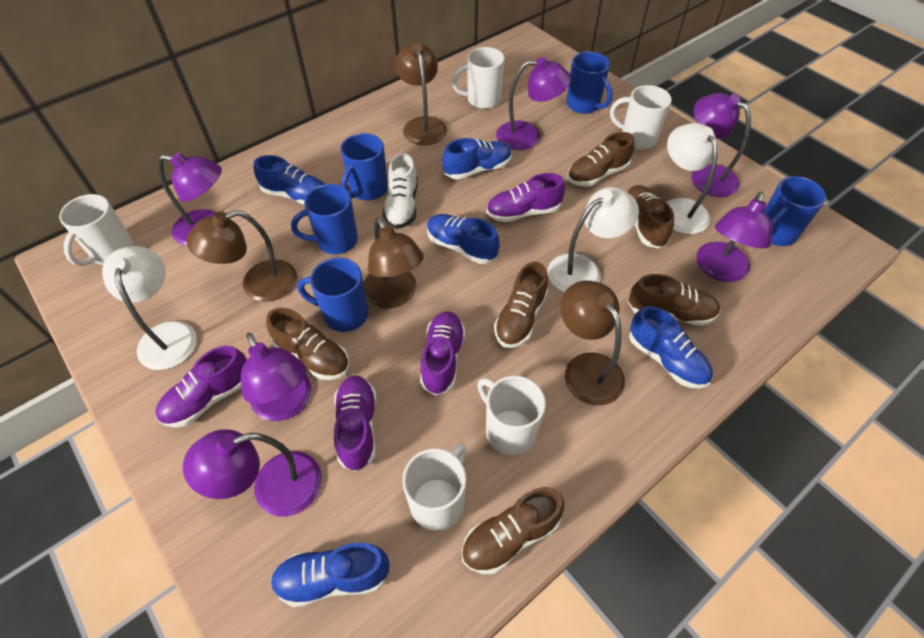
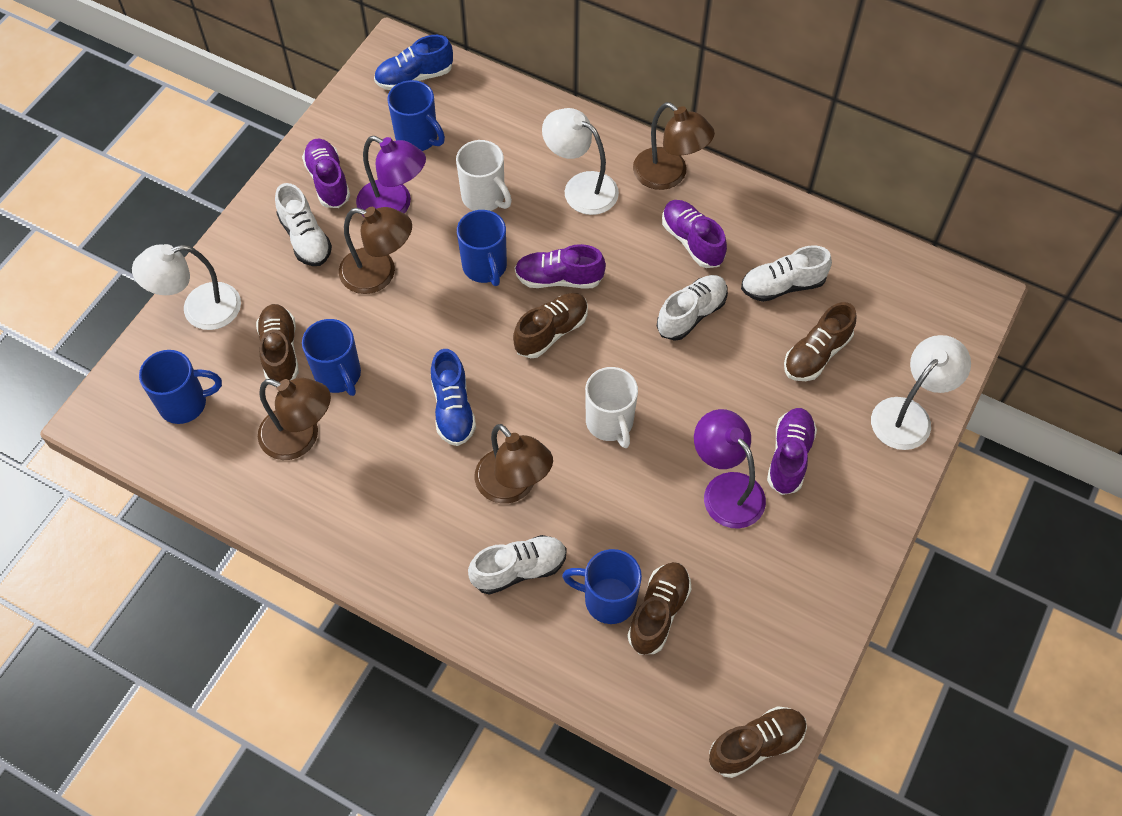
blue shoe: [254,155,325,205] [270,542,390,607] [427,214,500,264] [442,138,512,180] [629,306,713,389] = 5 -> [374,35,453,90] [431,349,476,446] = 2
brown shoe: [266,308,349,380] [461,487,564,575] [494,261,548,348] [567,132,635,187] [627,185,674,249] [628,274,720,326] = 6 -> [256,304,299,382] [513,293,588,358] [627,562,691,655] [709,706,807,778] [784,302,857,381] = 5
purple lamp: [158,153,222,246] [183,429,322,517] [241,333,311,421] [496,57,571,150] [691,93,751,197] [696,191,773,282] = 6 -> [356,136,426,217] [694,409,766,529] = 2
white mug: [59,194,134,266] [402,443,466,531] [452,47,505,109] [477,376,546,456] [610,85,672,150] = 5 -> [456,140,512,211] [585,367,638,448] = 2
white shoe: [383,153,418,229] = 1 -> [275,183,332,266] [468,535,567,595] [657,275,728,341] [741,245,832,302] = 4

